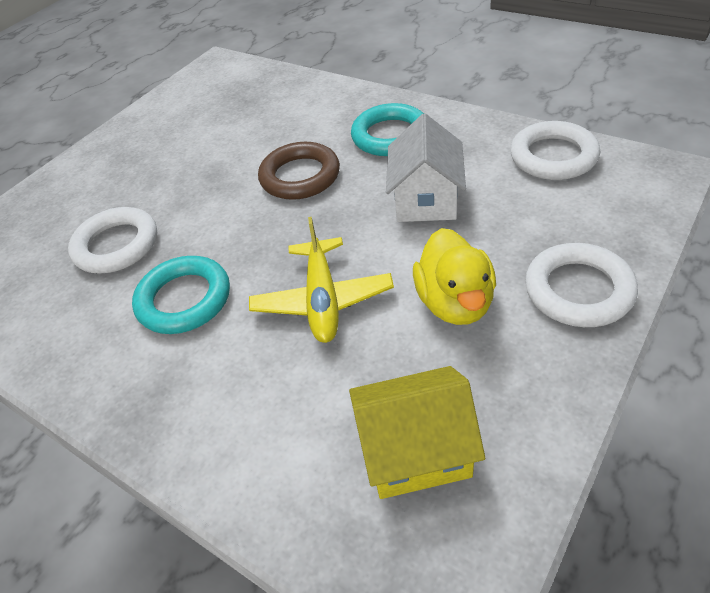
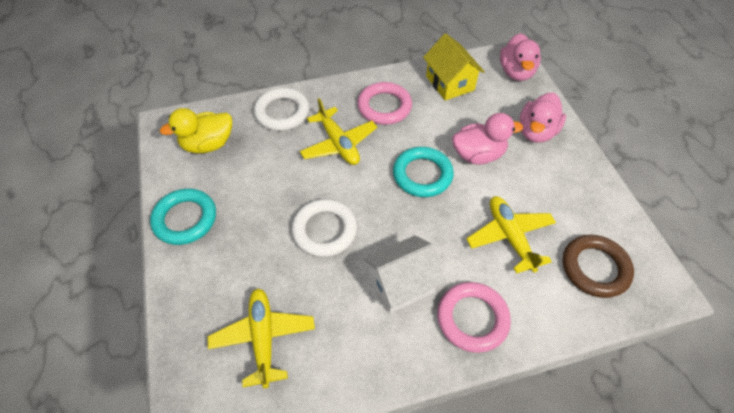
pink duck: none = 0 -> [452,113,523,165] [500,33,541,81] [519,93,566,143] = 3
pink ring: none = 0 -> [357,82,412,125] [437,282,511,353] = 2
white ring: [68,207,157,274] [510,121,600,180] [525,243,638,327] = 3 -> [254,88,309,131] [292,199,357,257] = 2
yellow plane: [249,217,394,343] = 1 -> [208,288,315,388] [300,98,377,165] [466,196,556,274] = 3

